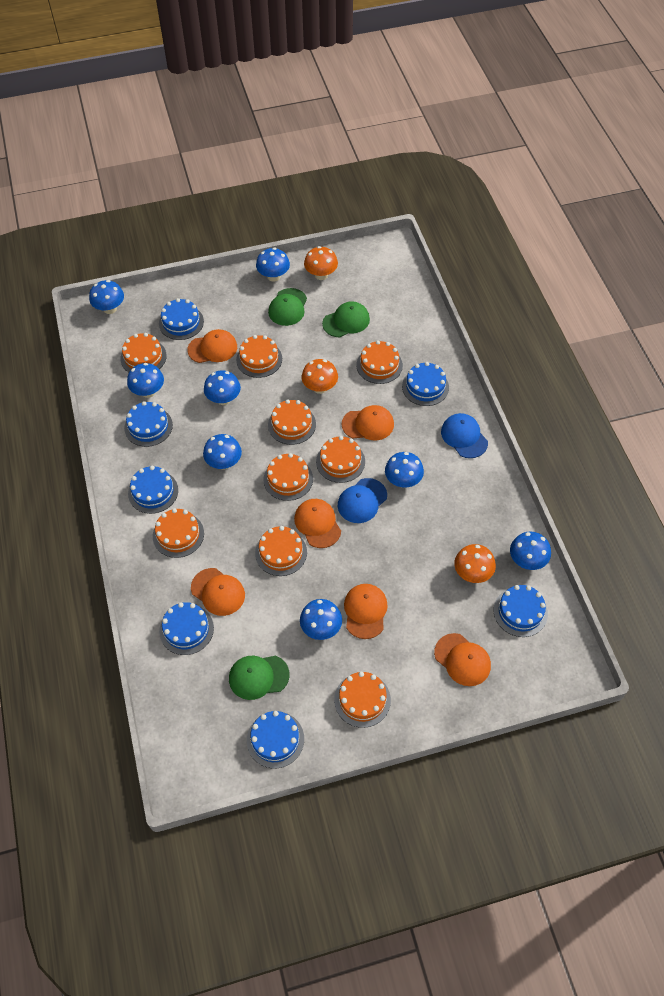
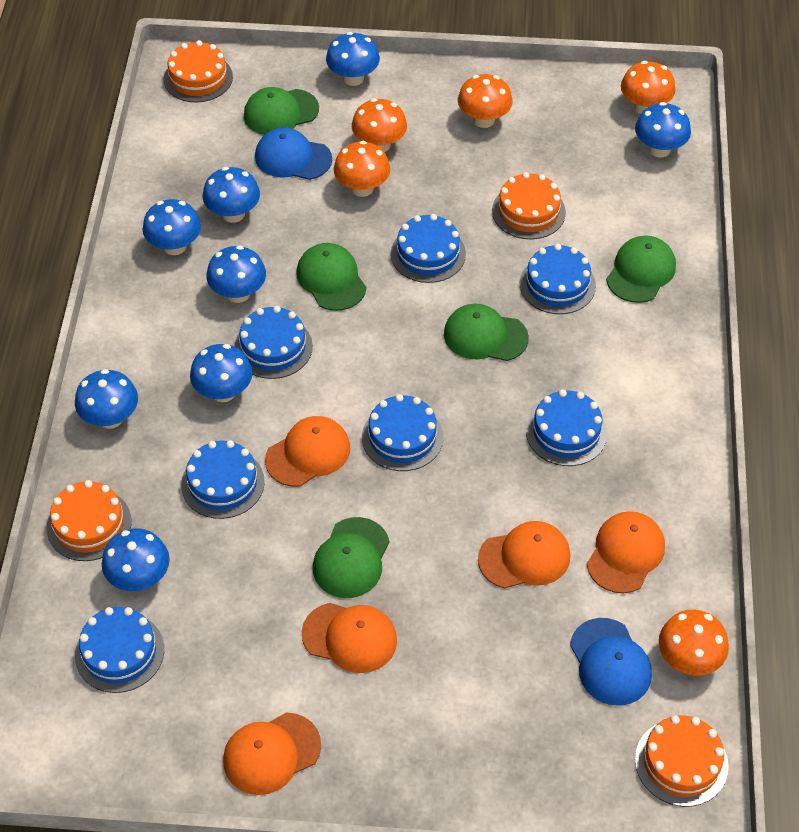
green cap: [229,656,289,700] [268,288,307,326] [322,301,370,337] = 3 -> [244,87,319,135] [296,243,367,311] [313,517,389,598] [444,304,529,361] [606,236,676,303] = 5
orange cake: [120,333,167,372] [153,508,204,558] [236,335,282,378] [255,526,307,576] [263,453,313,501] [268,399,316,445] [316,436,365,483] [334,672,391,728] [356,340,403,384] = 9 -> [46,480,132,561] [164,40,233,102] [492,172,566,239] [635,715,728,807] = 4
orange cap: [187,329,237,363] [191,568,245,616] [294,499,341,548] [342,405,394,441] [344,584,388,639] [434,633,491,686] = 6 -> [223,713,321,795] [265,416,350,487] [301,603,397,673] [478,521,570,589] [587,511,665,594] = 5
orange mushroom: [302,359,338,394] [304,246,338,280] [454,544,496,583] = 3 -> [334,141,390,197] [352,98,407,152] [458,74,513,128] [621,61,676,114] [659,610,729,676] = 5

